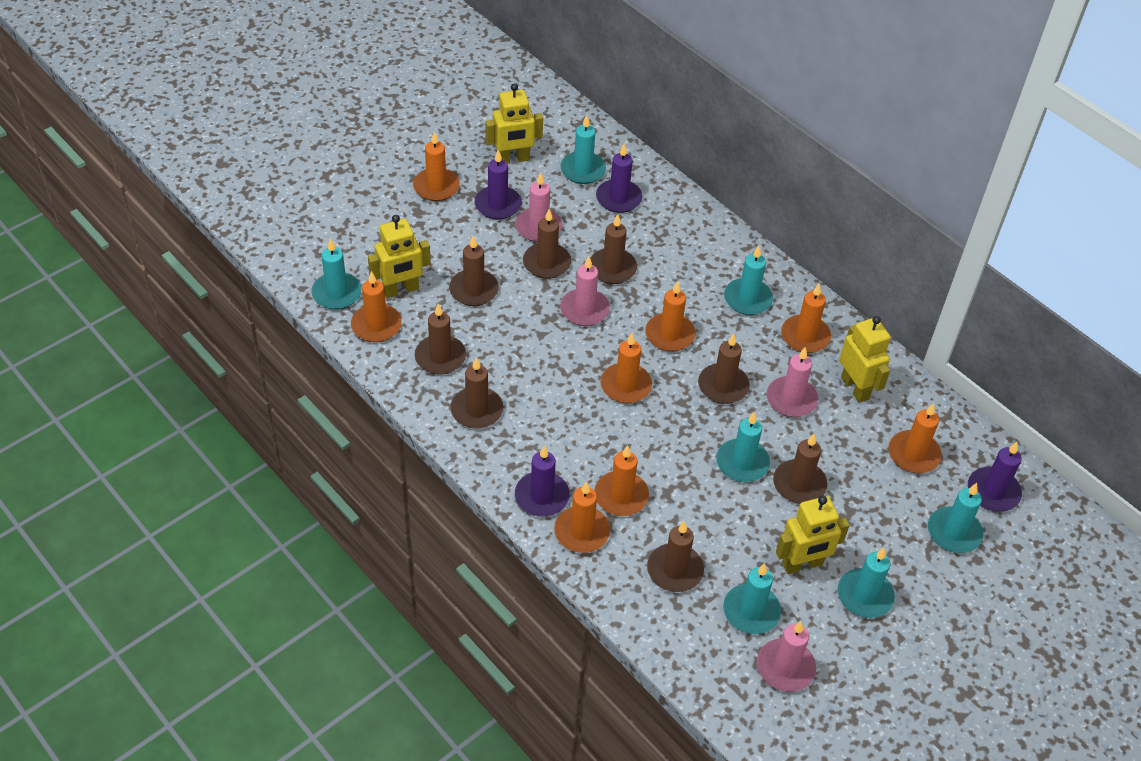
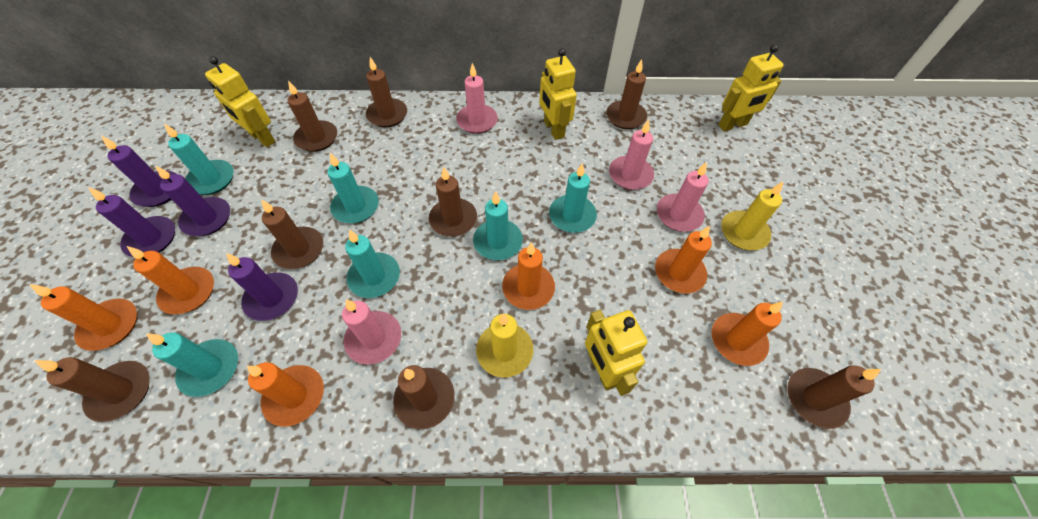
orange candle: [351,271,402,342] [413,131,460,201] [554,481,610,553] [594,445,649,516] [600,333,652,403] [645,281,695,352] [781,284,831,353] [888,403,942,473] = 8 -> [29,284,137,351] [127,246,214,314] [247,362,324,427] [502,242,555,310] [655,226,712,293] [712,302,783,366] = 6
turquoise candle: [312,239,362,310] [560,115,606,184] [716,411,770,482] [723,563,781,634] [724,246,773,315] [838,548,895,618] [928,483,983,553] = 7 -> [146,332,238,397] [164,124,234,195] [327,153,379,223] [345,230,400,298] [473,191,523,260] [549,163,597,233] = 6
yellow candle: none = 0 -> [476,313,533,377] [721,182,783,250] = 2

